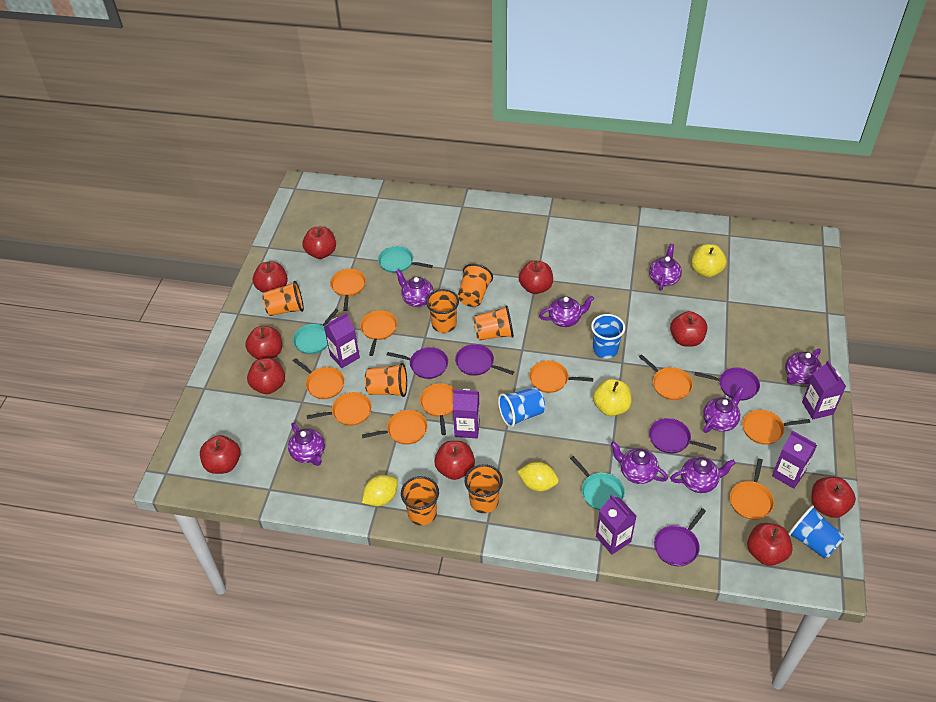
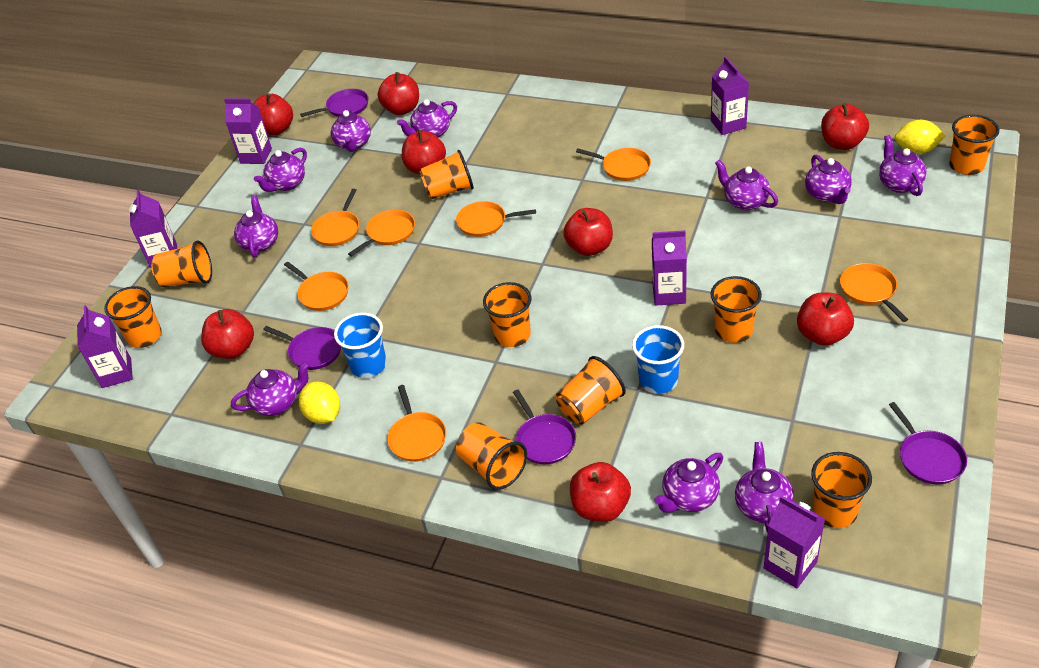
blue cup: [498,388,545,427] [591,314,625,359] [788,505,844,558] = 3 -> [334,313,387,378] [632,325,684,394] = 2
orange cup: [262,281,304,316] [365,363,407,397] [401,476,439,525] [426,289,459,333] [457,264,493,307] [465,464,503,513] [473,305,514,340] = 7 -> [104,286,162,348] [151,241,212,287] [419,150,474,199] [456,422,527,490] [483,282,532,347] [556,356,626,424] [711,276,762,343] [811,452,872,528] [949,115,999,175] = 9
orange pan: [293,358,345,399] [307,392,372,426] [330,269,366,311] [360,310,397,356] [362,410,428,445] [420,383,455,435] [529,361,593,393] [639,354,693,400] [730,459,774,520] [743,410,810,445] = 10 -> [284,262,349,311] [311,189,359,246] [348,210,415,257] [387,385,446,462] [456,201,536,237] [576,148,651,181] [840,263,908,322] = 7
purple carton: [324,312,360,368] [453,389,480,438] [596,494,637,555] [772,430,817,489] [802,360,846,419] = 5 -> [77,305,133,388] [129,189,177,268] [224,98,272,164] [652,230,687,306] [711,57,749,135] [764,495,825,588] = 6
purple pan: [387,347,448,379] [455,344,514,376] [649,418,717,454] [654,508,706,566] [695,368,760,400] = 5 -> [263,326,341,370] [300,89,369,117] [513,389,576,464] [889,402,967,484] = 4
purple teapot: [288,423,325,466] [395,269,434,307] [539,296,594,327] [611,441,668,484] [649,244,682,291] [670,457,736,493] [703,387,744,433] [785,348,822,384] = 8 -> [231,361,310,416] [234,195,278,257] [254,148,307,192] [331,108,371,152] [397,99,457,138] [654,453,723,513] [715,159,778,211] [735,442,794,533] [805,154,852,204] [879,135,927,196] = 10
red apple: [200,435,240,474] [245,326,282,360] [247,358,285,394] [253,261,288,293] [303,227,336,259] [434,441,475,480] [519,260,553,294] [670,311,708,347] [747,523,793,566] [812,477,856,518] = 10 -> [201,309,254,359] [254,93,293,135] [378,72,419,115] [402,130,446,174] [563,208,613,256] [570,462,631,522] [797,292,854,346] [821,103,869,150] = 8
turquoise pan: [293,309,339,354] [378,246,433,273] [570,456,625,510] = 3 -> none = 0
yellow apple: [593,379,632,416] [691,244,727,278] = 2 -> none = 0

